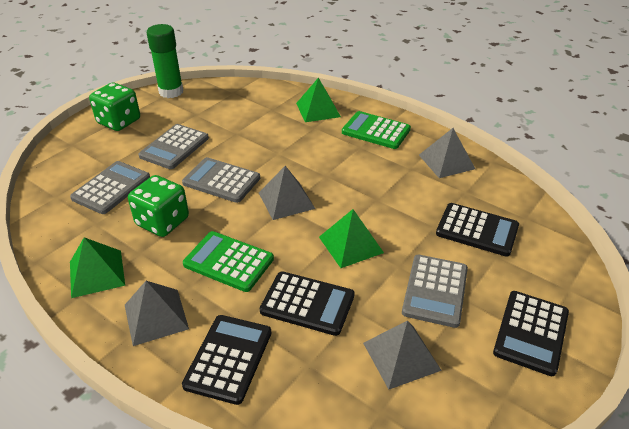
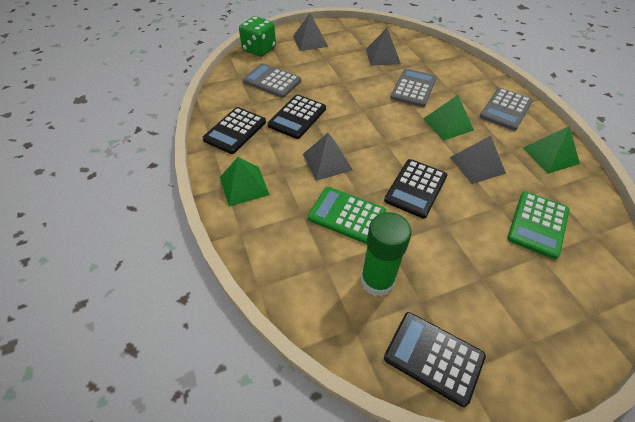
green dice: [89,83,140,131] [128,175,189,237] = 2 -> [239,16,276,57] = 1
grey calculator: [70,161,150,214] [139,124,209,169] [182,157,260,203] [402,255,468,328] = 4 -> [243,63,301,98] [390,69,437,107] [479,88,533,131] = 3

